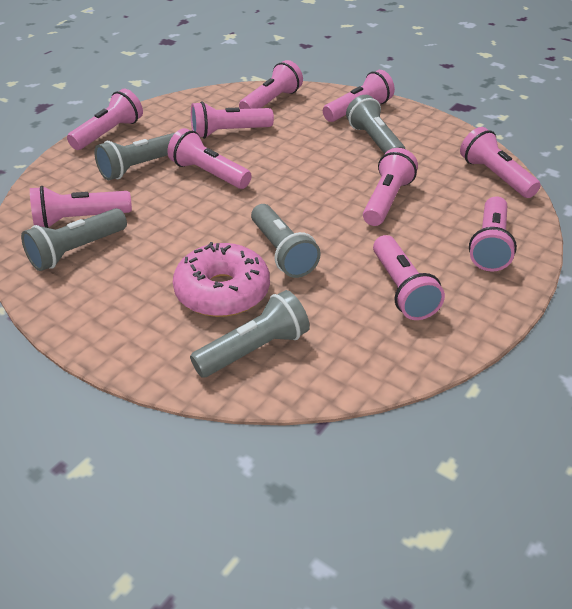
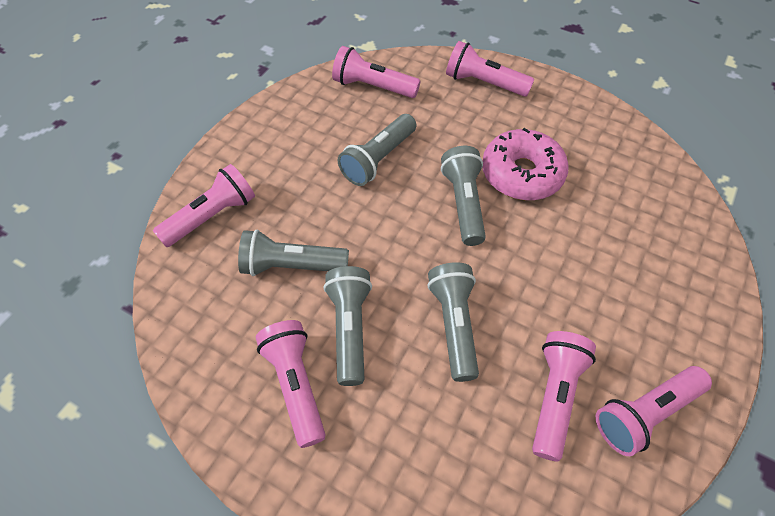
pink flashlight: [30,186,132,228] [67,89,143,150] [167,128,252,189] [191,101,274,139] [239,60,303,109] [323,70,395,122] [363,148,418,226] [373,235,445,320] [460,127,541,198] [469,196,517,272] = 10 -> [153,164,255,247] [256,320,326,448] [332,46,420,98] [446,41,535,97] [532,331,596,461] [596,366,712,456] = 6

